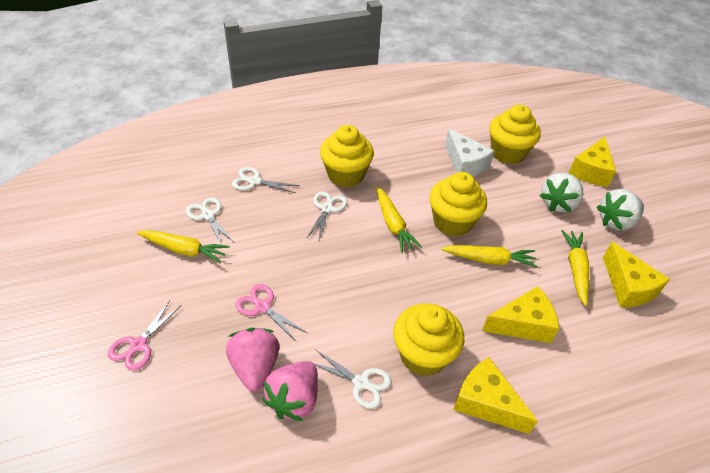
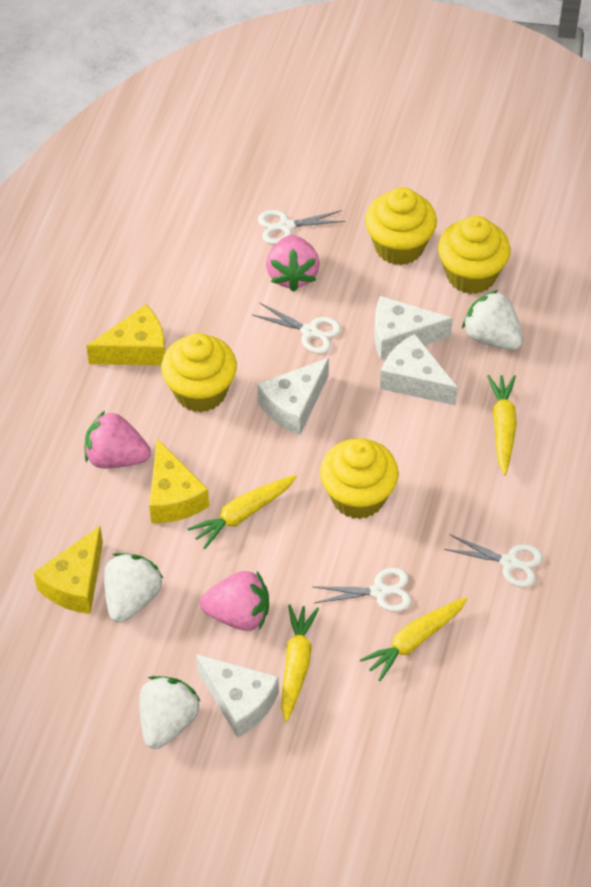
pink scissors: [108,300,181,371] [235,284,307,342] = 2 -> none = 0
pink strawberry: [226,328,280,391] [262,361,318,421] = 2 -> [84,411,151,468] [200,571,269,631] [266,235,320,292] = 3
white cheese: [445,129,495,176] = 1 -> [196,654,279,738] [257,358,329,435] [374,296,453,360] [380,334,458,406] = 4
white strawberry: [539,173,583,212] [597,189,644,230] = 2 -> [104,553,163,622] [139,676,201,749] [462,290,523,350] = 3
yellow cheese: [453,357,538,434] [482,286,559,343] [568,137,616,187] [603,242,670,307] = 4 -> [33,526,103,614] [87,305,165,365] [149,439,209,523] = 3

